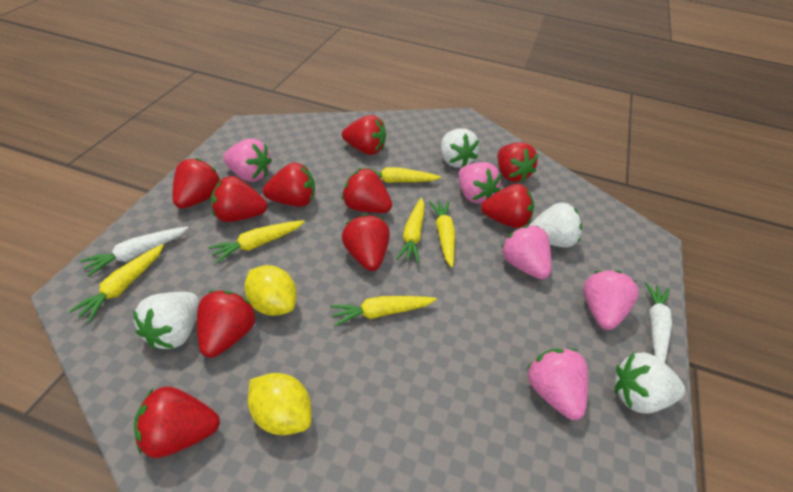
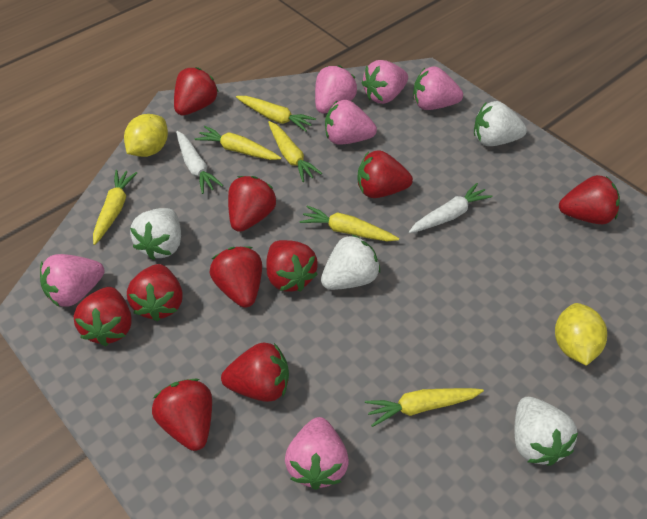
pink strawberry: [223,139,272,182] [458,162,501,204] [501,225,551,279] [526,348,588,420] [583,270,639,330] = 5 -> [40,254,104,307] [285,417,349,490] [315,65,357,113] [325,100,377,145] [362,60,408,104] [413,66,463,110] = 6

